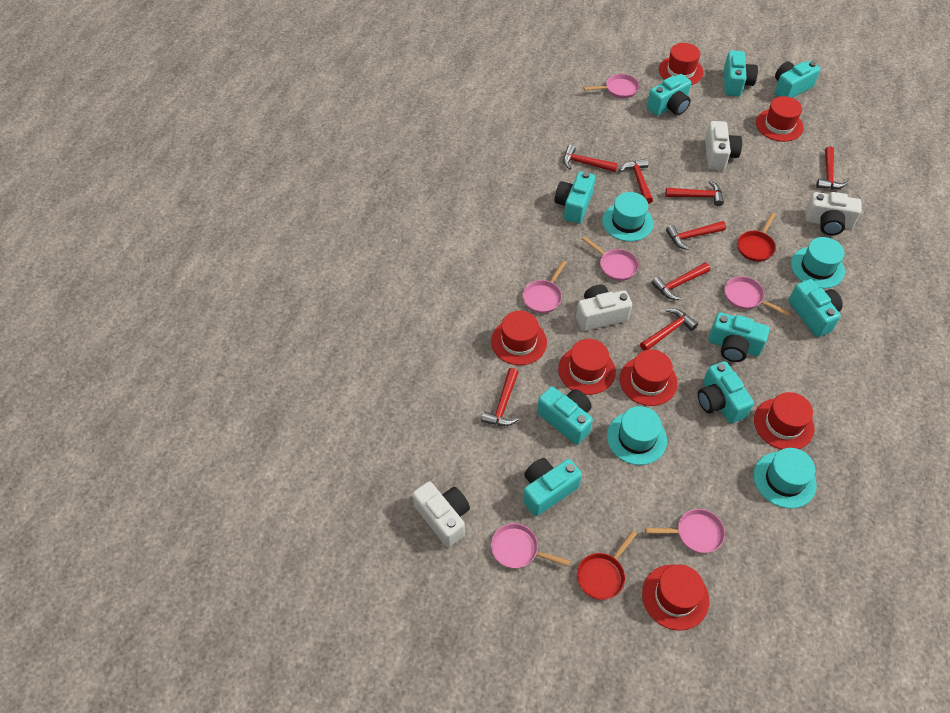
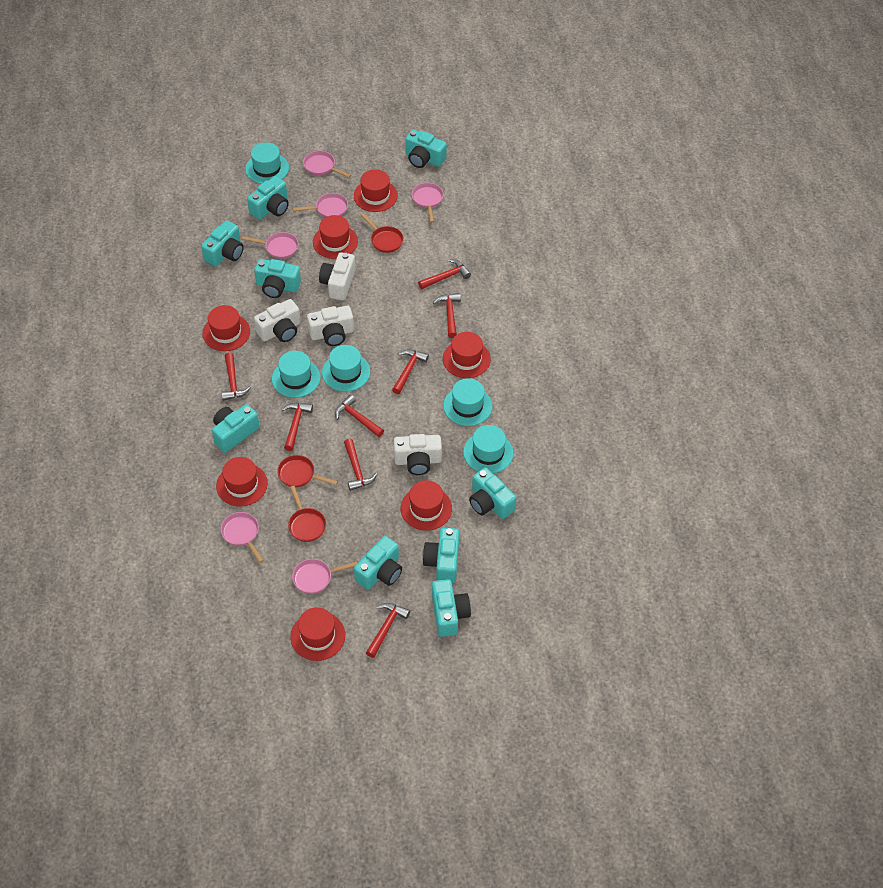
red pan: [577,530,637,600] [737,212,776,262] = 2 -> [277,455,338,487] [288,486,326,542] [361,213,404,253] = 3
turquoise hat: [602,192,653,242] [607,406,667,465] [754,448,817,508] [791,237,845,289] = 4 -> [245,142,289,184] [272,351,320,398] [322,345,370,392] [443,378,492,426] [463,425,514,473] = 5

